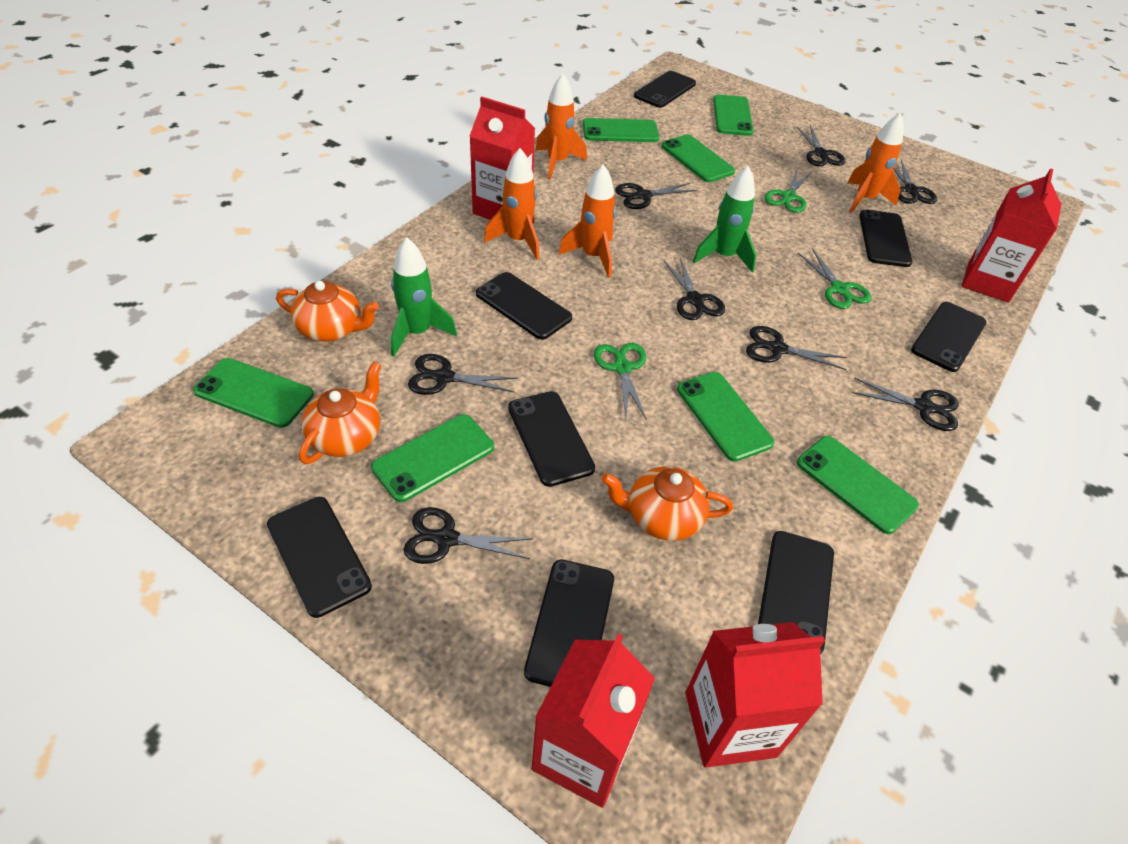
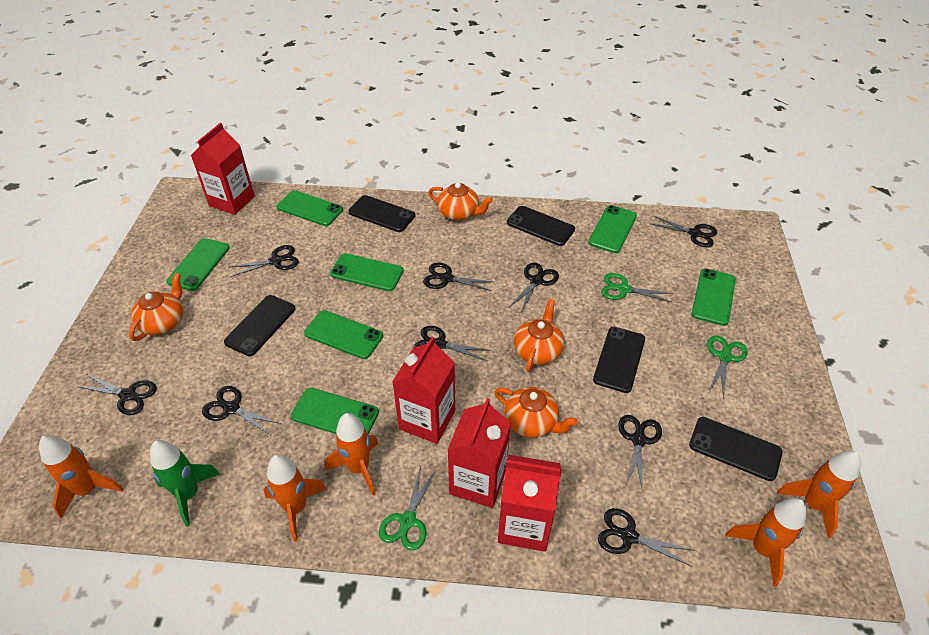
black phone: [267,497,372,618] [476,272,572,340] [508,391,595,487] [524,559,614,687] [634,71,696,108] [758,531,834,654] [859,209,912,267] [911,302,987,372] = 8 -> [224,295,295,356] [348,195,415,232] [507,206,575,246] [593,327,645,393] [689,417,782,481] = 5
black scissors: [403,507,533,564] [408,354,518,395] [615,182,698,209] [664,258,725,320] [746,326,847,370] [797,126,845,166] [852,378,959,431] [893,160,937,204] = 8 -> [77,374,157,415] [202,386,281,435] [228,245,299,277] [414,326,491,361] [423,263,493,291] [509,263,559,313] [598,508,695,567] [618,415,662,492] [651,216,718,247] = 9
green rocket: [391,237,457,356] [693,166,756,273] = 2 -> [150,440,220,527] = 1
orange rocket: [484,148,539,260] [535,73,587,179] [559,164,616,278] [847,113,904,213] = 4 -> [39,435,123,518] [264,454,327,542] [325,413,379,495] [725,498,807,587] [777,451,861,538] = 5
orange teapot: [276,281,379,342] [299,361,381,464] [602,466,733,541] = 3 -> [129,273,183,341] [428,183,493,221] [495,387,578,438] [514,299,564,372] = 4

